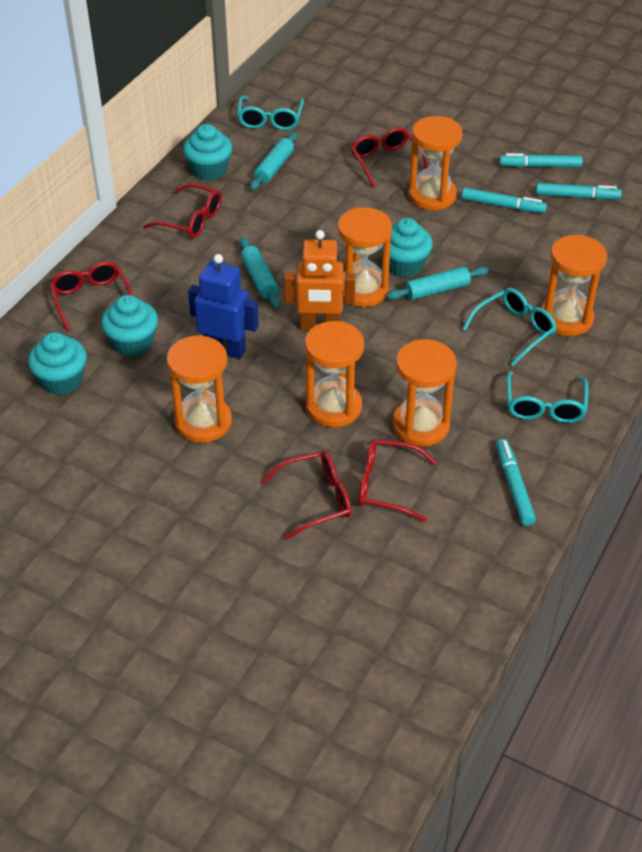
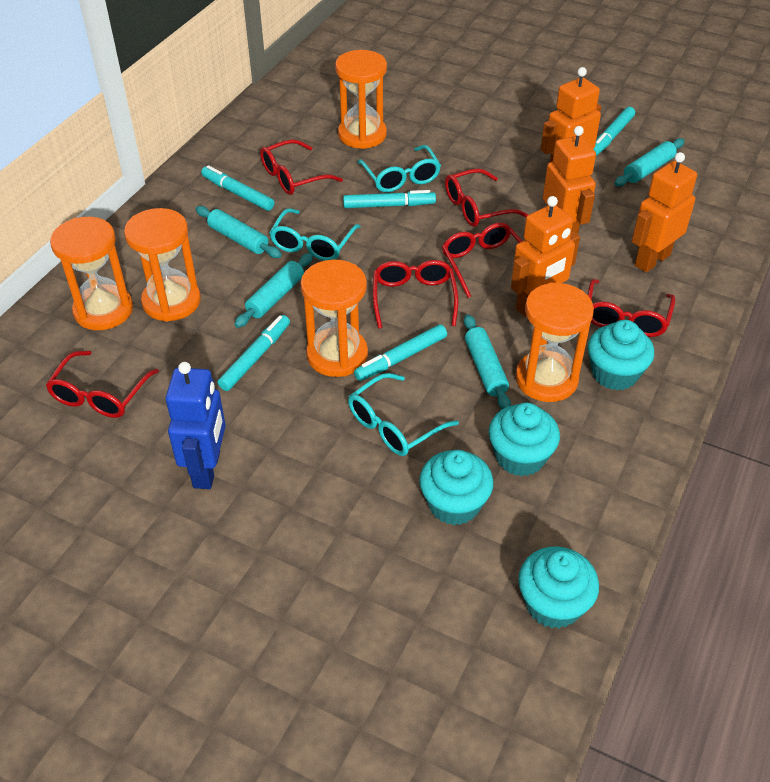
orange hourglass: [167,335,232,443] [305,321,364,427] [338,207,392,307] [392,339,457,447] [408,116,463,210] [541,235,607,336] = 6 -> [50,217,133,330] [124,208,201,322] [300,260,368,377] [335,50,387,149] [515,283,594,402] = 5
orange robot: [284,230,355,330] = 1 -> [511,196,580,317] [540,67,601,163] [543,126,596,234] [632,152,697,272] = 4
red glasses: [50,261,133,332] [144,183,222,238] [262,451,351,540] [351,127,428,188] [358,439,437,522] = 5 -> [46,351,159,418] [260,139,343,195] [373,260,459,329] [442,223,522,298] [445,168,528,227] [588,279,675,337] = 6
turquoise marker: [461,188,547,213] [496,439,536,526] [499,153,583,167] [536,183,622,199] = 4 -> [201,165,274,211] [218,315,290,391] [343,190,436,208] [354,324,447,381] [593,107,635,156] = 5
turquoise rolling pin: [239,237,281,309] [250,132,298,190] [386,266,489,300] = 3 -> [195,206,282,258] [234,253,313,328] [464,314,511,409] [615,138,685,187] = 4

